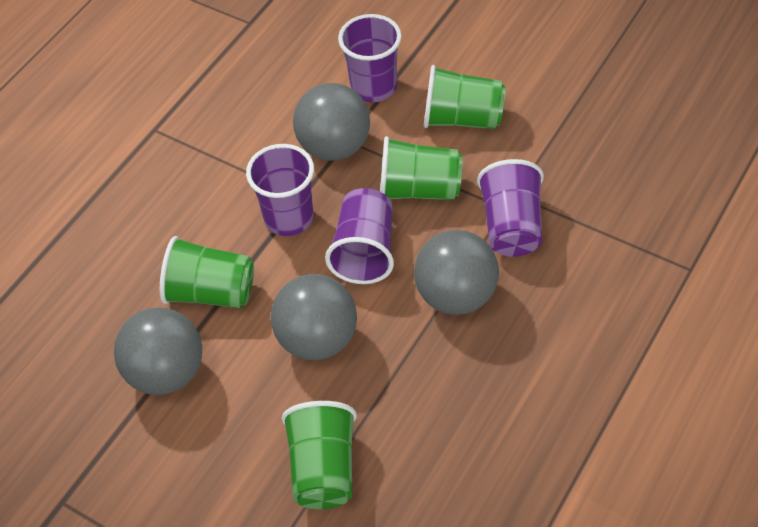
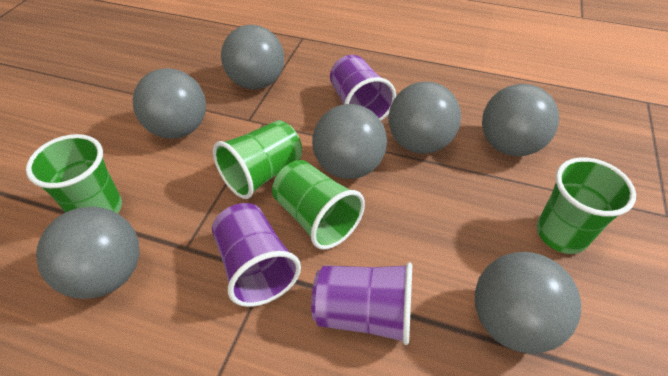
grey ball: [114,307,202,395] [270,274,357,360] [293,83,370,161] [414,230,499,315] = 4 -> [36,207,139,299] [132,68,206,139] [221,25,284,89] [312,104,387,179] [388,82,461,154] [475,252,581,354] [482,84,559,156] = 7
purple cup: [246,144,314,236] [325,188,394,284] [338,14,402,102] [477,159,544,257] = 4 -> [212,203,301,307] [311,262,412,345] [330,55,396,121] = 3

